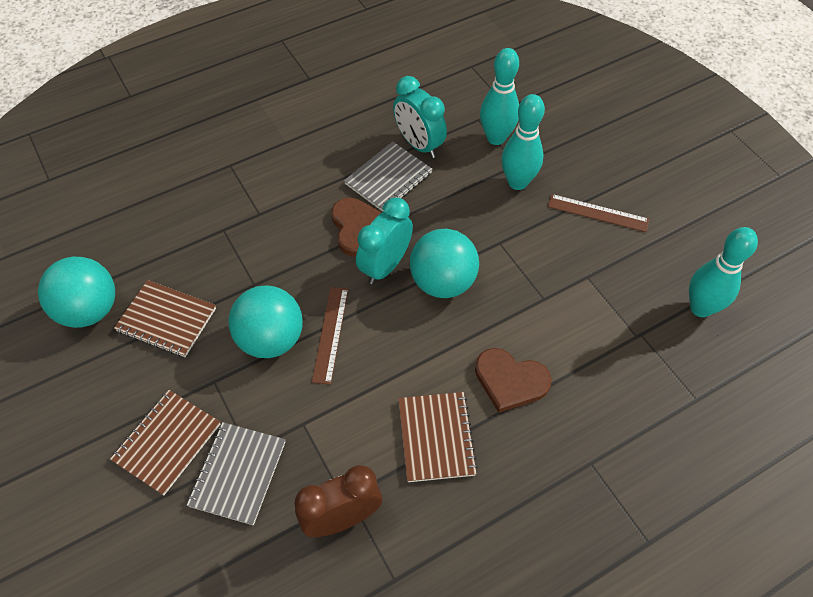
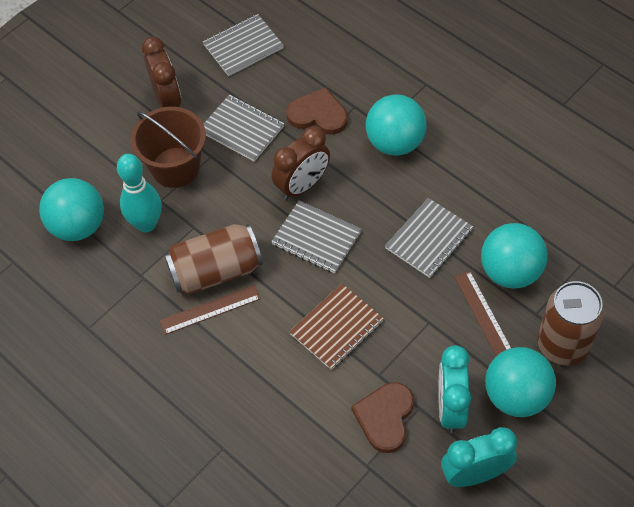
brown bucket: none = 0 -> [131,107,206,188] = 1
brown can: none = 0 -> [164,224,263,295] [537,281,604,365] = 2
brown clock: [294,465,382,537] = 1 -> [142,37,181,108] [272,126,330,200] = 2
brown notebook: [110,390,220,495] [114,280,216,357] [398,392,478,482] = 3 -> [289,284,384,370] = 1
grey notebook: [187,422,286,525] [344,142,432,212] = 2 -> [203,14,284,76] [204,94,284,162] [271,201,362,273] [385,198,473,278] = 4
turquoise ball: [38,257,115,328] [228,285,303,358] [410,229,479,298] = 3 -> [39,178,104,241] [366,94,427,156] [481,223,548,289] [485,347,556,417] = 4
turquoise bowling pin: [480,48,519,145] [501,94,545,190] [689,227,758,317] = 3 -> [117,154,162,233] = 1

